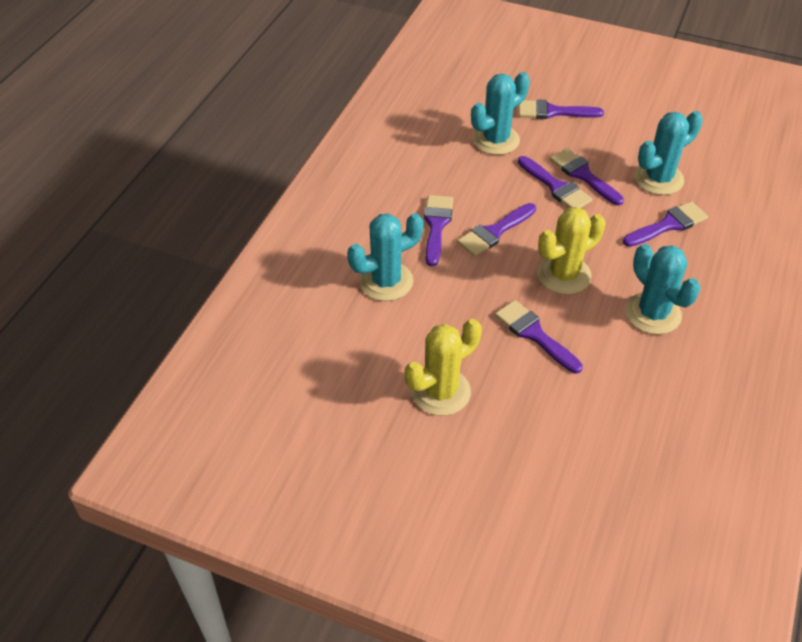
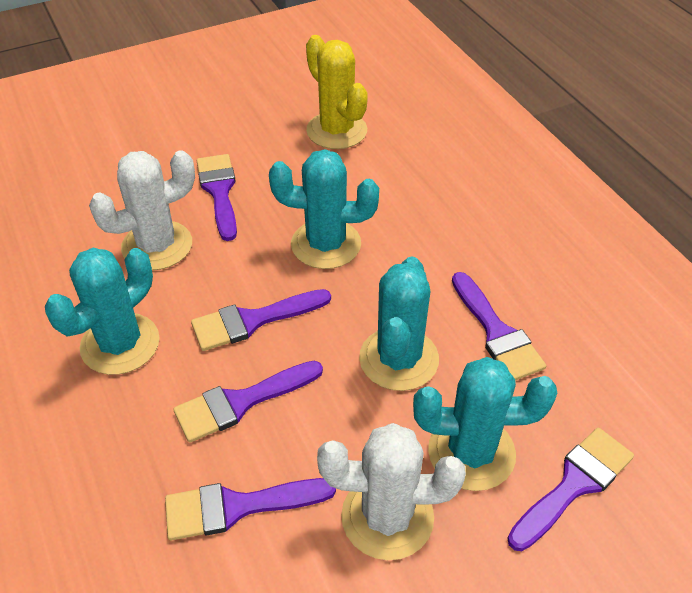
purple brush: [424,195,453,266] [457,203,536,257] [495,300,583,373] [518,99,604,119] [518,156,592,208] [550,148,624,205] [623,201,708,247] = 7 -> [165,478,336,540] [173,361,323,443] [191,289,331,351] [197,154,237,241] [452,272,546,380] [507,427,634,551] = 6
white cactus: none = 0 -> [89,150,195,270] [317,423,466,560] = 2
yellow cactus: [405,319,482,416] [537,207,606,295] = 2 -> [306,35,368,149] = 1

